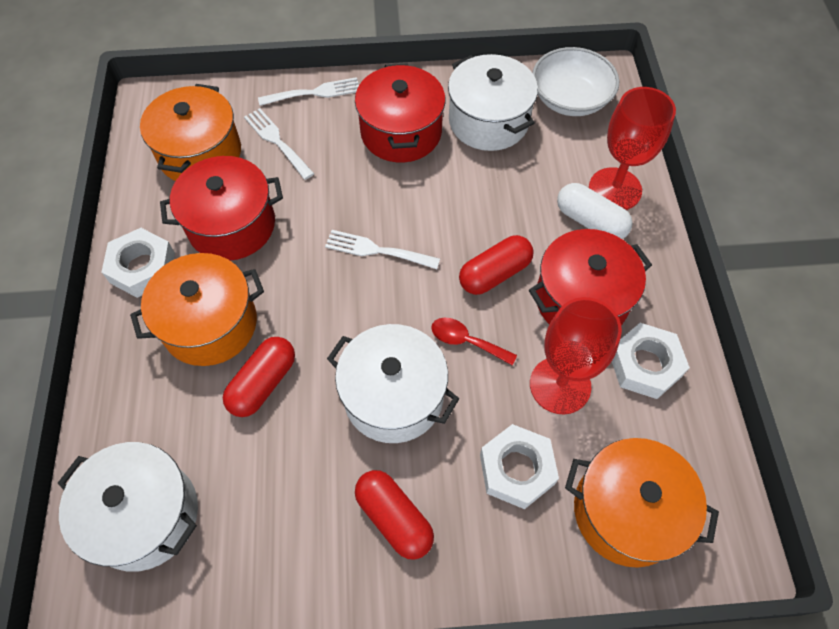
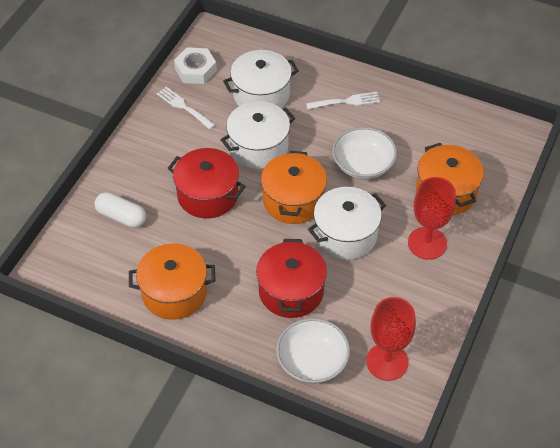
red capsule: [223,337,295,417] [355,470,434,560] [459,235,534,295] = 3 -> none = 0
red pot: [160,156,283,261] [355,63,445,162] [529,229,652,326] = 3 -> [168,148,246,218] [256,239,327,318] = 2
red spoon: [431,318,517,365] = 1 -> none = 0
white bowl: [533,47,619,116] = 1 -> [276,318,350,384] [332,127,397,179] = 2
white fork: [244,108,314,180] [258,77,359,106] [325,230,440,269] = 3 -> [156,87,215,130] [306,92,380,109] = 2
white nut: [102,228,175,298] [480,424,559,509] [612,323,690,399] = 3 -> [174,47,217,84] = 1

